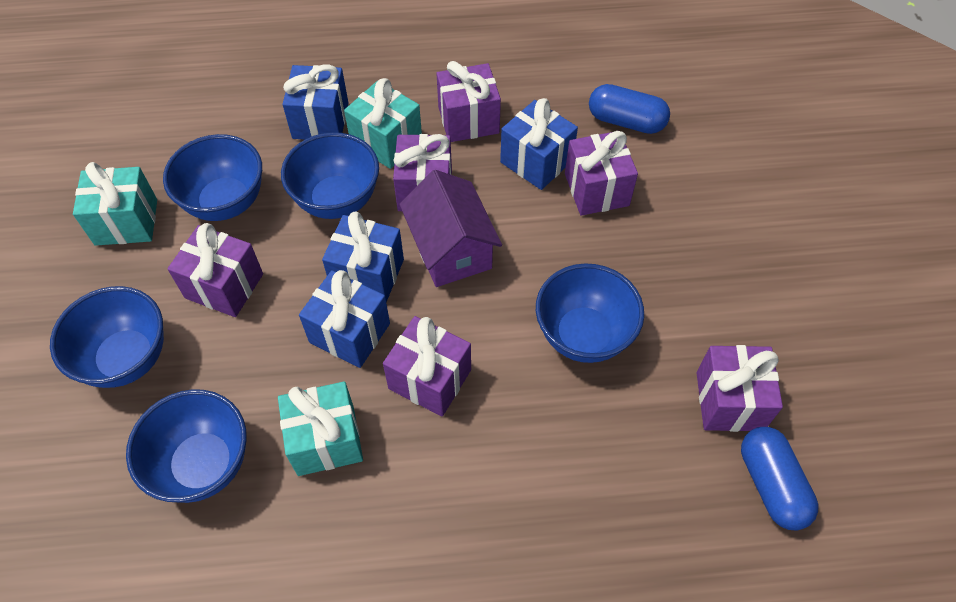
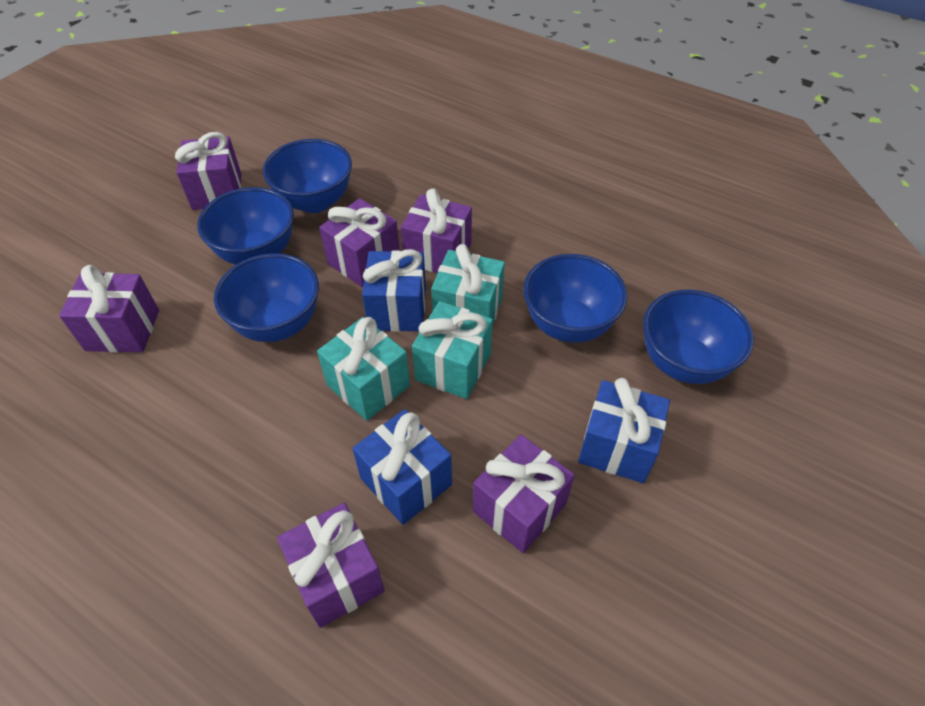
blue capsule: [589,84,670,134] [741,427,818,531] = 2 -> none = 0
blue gift: [282,64,348,139] [299,270,390,368] [322,211,404,302] [500,98,578,190] = 4 -> [353,409,452,525] [362,249,426,332] [578,378,670,483] = 3
purple house: [399,170,502,287] = 1 -> none = 0

